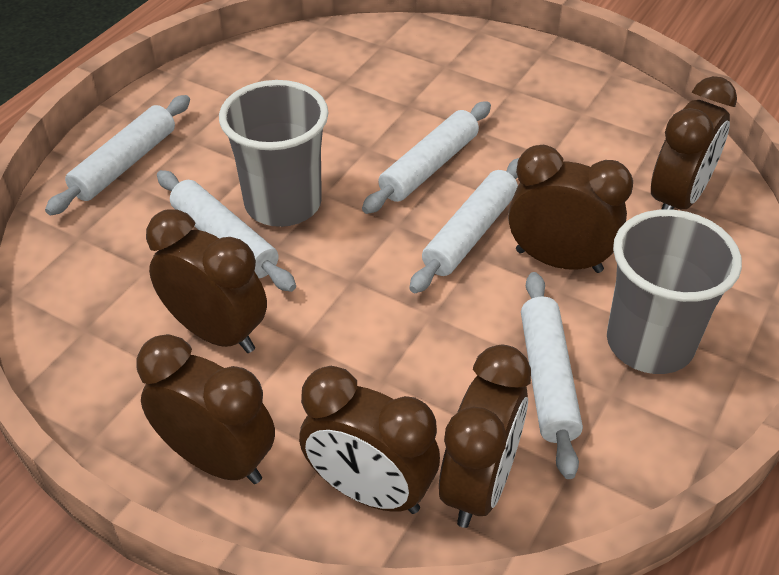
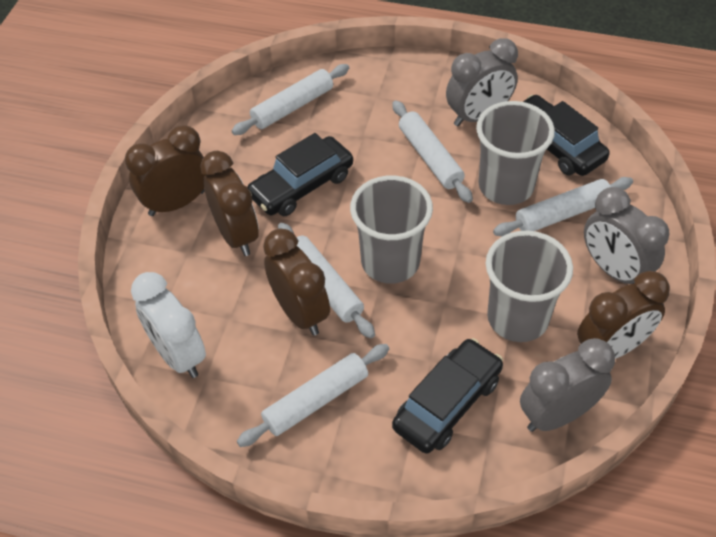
black car: none = 0 -> [247,133,353,216] [392,338,503,454] [523,95,610,176] = 3
brown clock: [137,334,275,484] [146,209,267,353] [299,366,440,514] [439,345,531,528] [508,145,633,273] [651,76,737,210] = 6 -> [125,125,206,216] [200,151,259,256] [263,229,330,336] [577,271,670,359] = 4
grey clock: none = 0 -> [446,38,518,126] [520,338,615,432] [584,187,669,284] = 3
grey cup: [219,80,329,227] [607,209,742,374] = 2 -> [350,176,433,284] [476,101,555,205] [486,231,573,342] = 3
white clock: none = 0 -> [131,272,206,378] = 1

